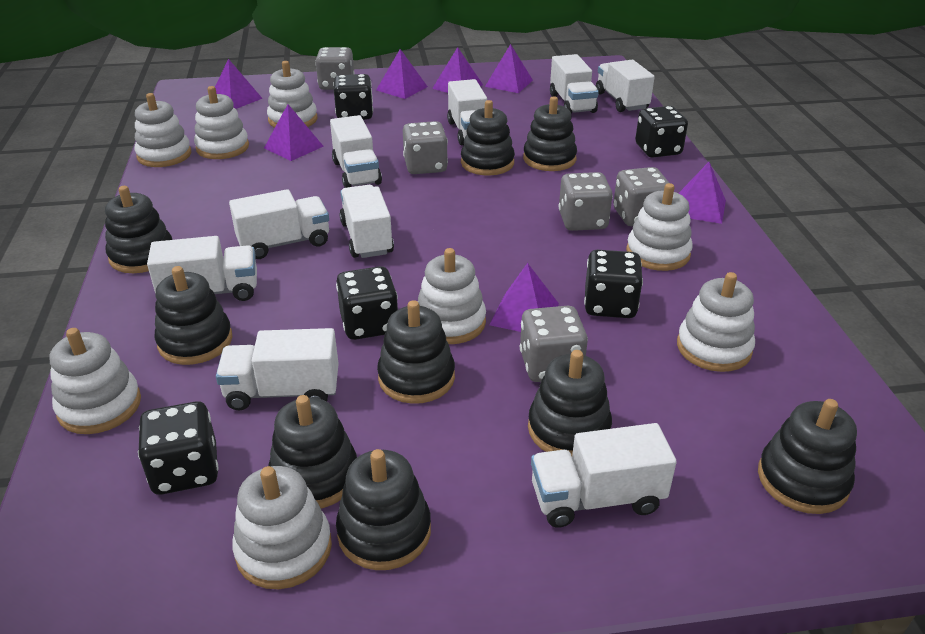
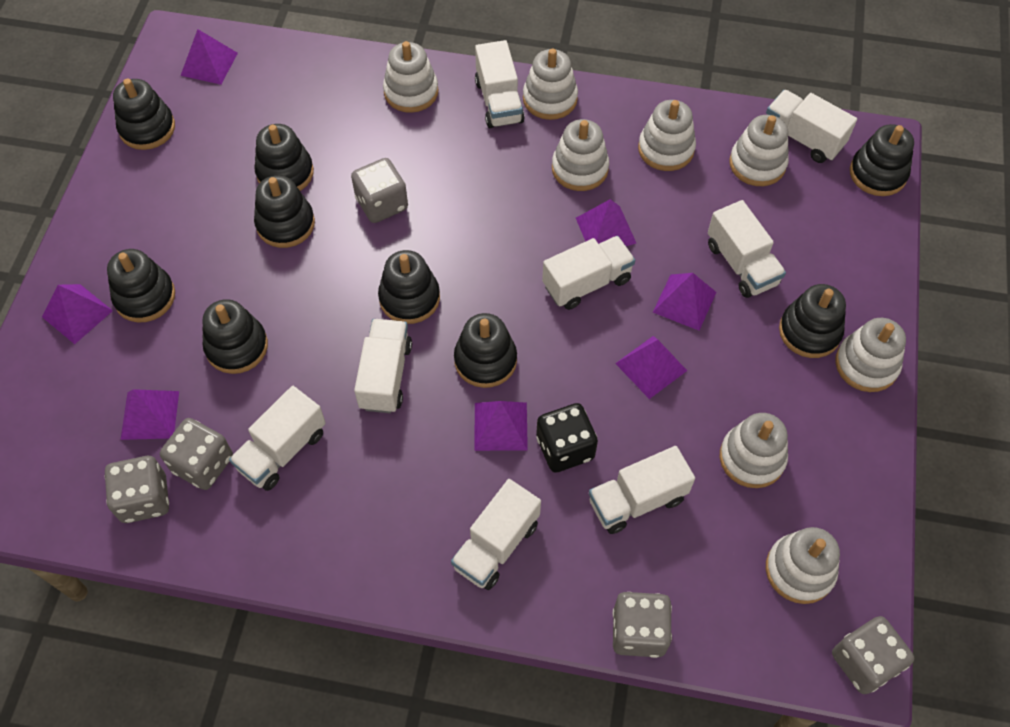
black dice: [138,401,218,495] [334,74,373,120] [336,266,398,340] [584,250,643,318] [635,106,688,158] = 5 -> [536,403,598,473] = 1
white truck: [147,236,257,301] [216,328,339,410] [229,189,329,259] [330,115,382,188] [340,185,394,258] [447,79,487,145] [531,423,677,528] [550,54,599,114] [596,60,655,112] = 9 -> [229,386,326,491] [354,319,412,413] [451,479,541,590] [475,40,525,128] [542,236,635,310] [589,446,695,534] [708,200,786,298] [766,90,857,163] = 8

